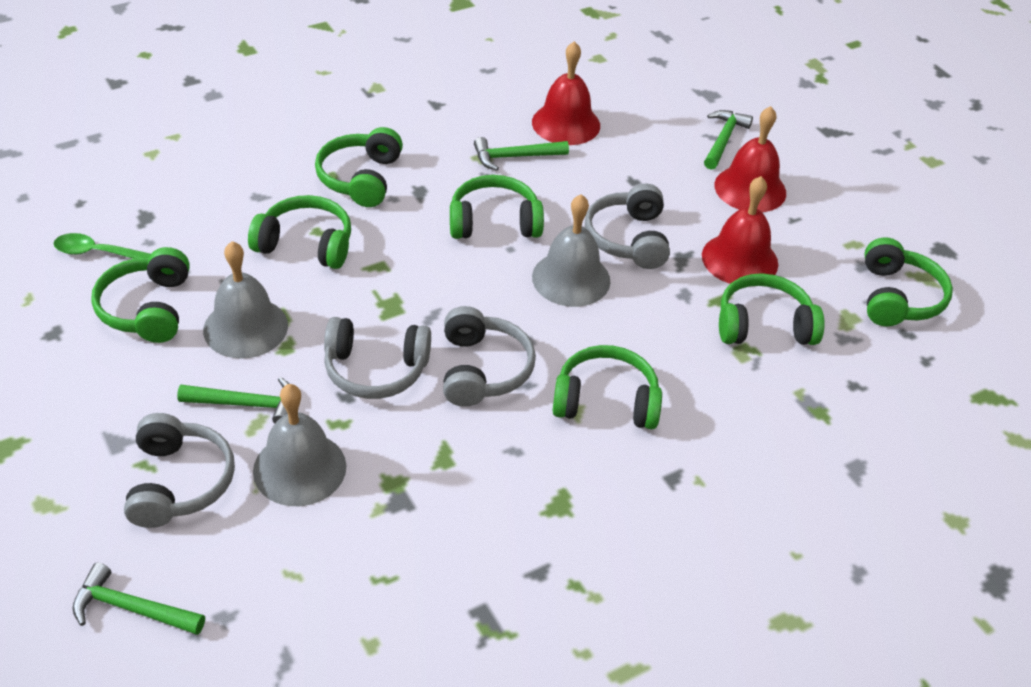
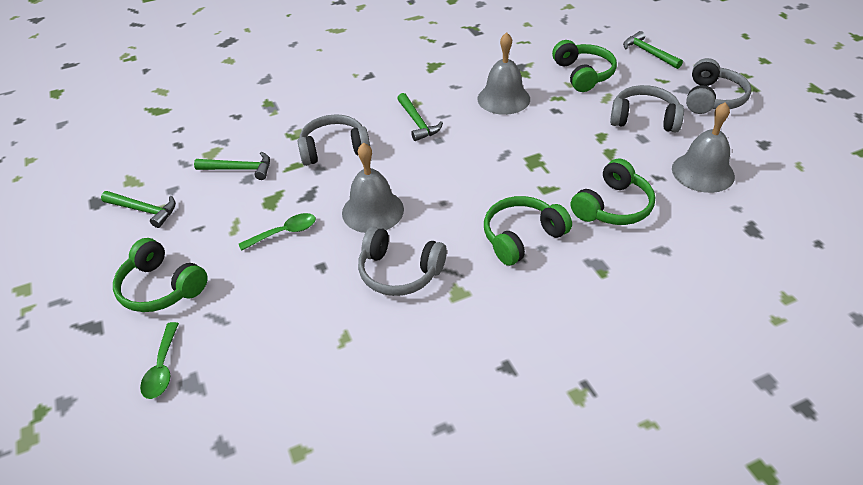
green headphones: [91,247,190,343] [248,195,351,269] [315,127,403,207] [450,175,544,239] [553,345,662,429] [719,273,825,345] [865,237,953,327] = 7 -> [113,238,208,312] [484,196,572,266] [552,40,617,92] [571,158,655,225] = 4
green spoon: [53,233,151,259] = 1 -> [140,322,179,399] [239,213,316,251] = 2
red bell: [532,41,600,145] [702,176,778,284] [715,106,786,212] = 3 -> none = 0

